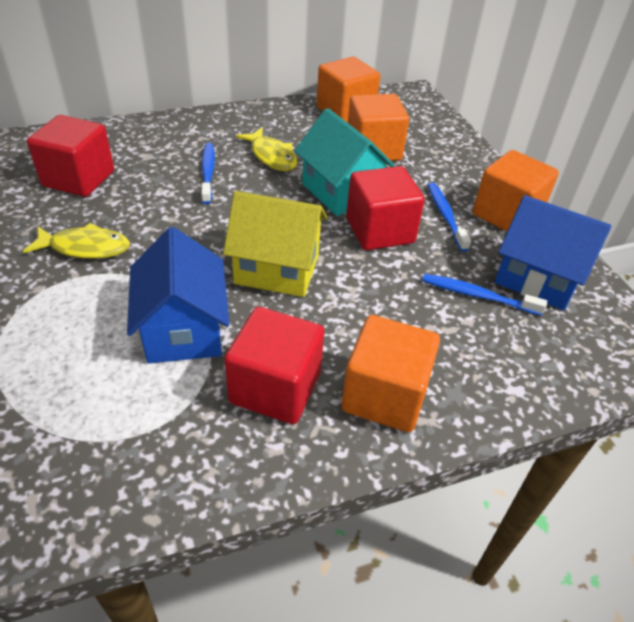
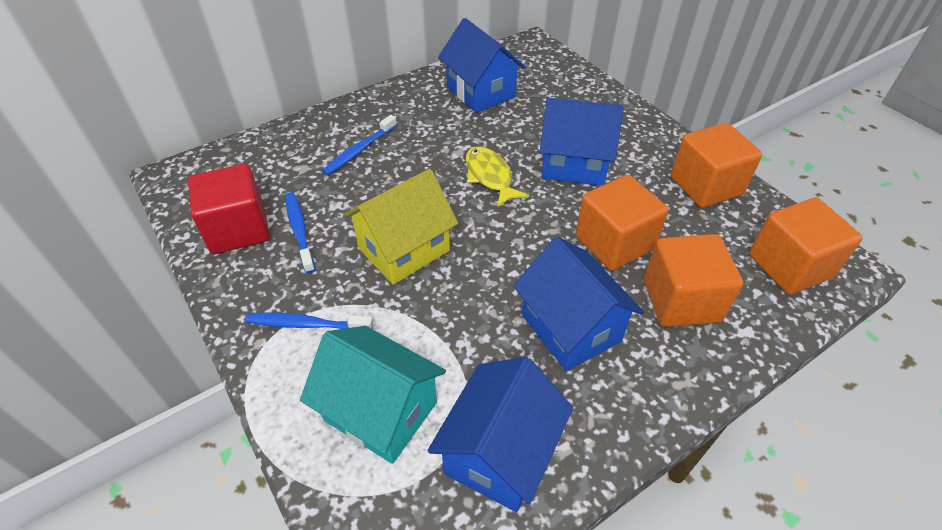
blue house: [127,227,230,363] [495,195,611,310] = 2 -> [427,357,573,512] [438,18,525,113] [513,237,644,371] [540,98,624,186] = 4
red cube: [27,115,114,197] [224,307,324,424] [346,166,425,250] = 3 -> [188,164,270,254] = 1
yellow fish: [23,223,130,259] [236,127,297,171] = 2 -> [466,146,529,207] = 1

